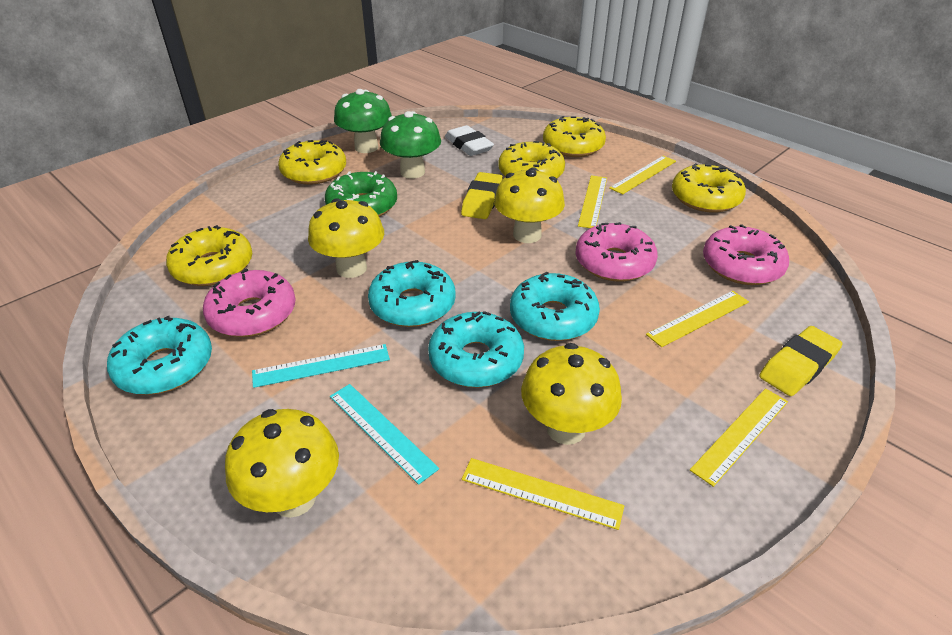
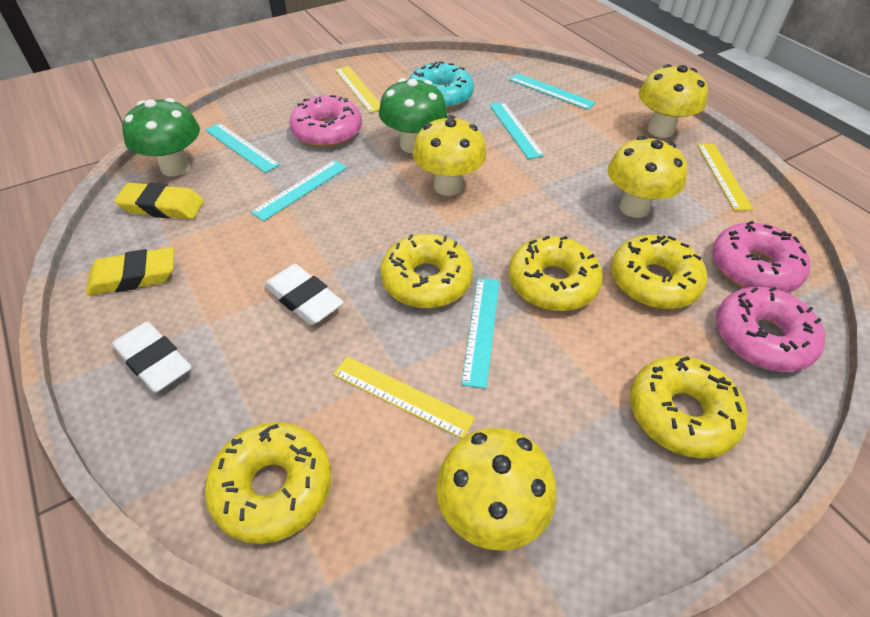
green donut: [325,171,397,217] = 1 -> none = 0
turquoise donut: [107,316,212,395] [368,260,456,327] [428,311,524,388] [510,272,600,341] = 4 -> [409,62,474,109] = 1
turquoise ruler: [252,344,390,388] [330,384,439,485] = 2 -> [205,123,280,173] [251,160,347,221] [461,278,500,389] [490,102,544,159] [509,73,596,110] = 5
white eraser: [445,125,494,156] = 1 -> [112,321,192,393] [264,264,344,325] = 2
yellow ruler: [462,458,624,530] [578,175,607,228] [609,156,676,195] [646,291,749,347] [690,388,788,487] = 5 -> [333,356,475,439] [335,66,380,113] [697,144,753,211] = 3

